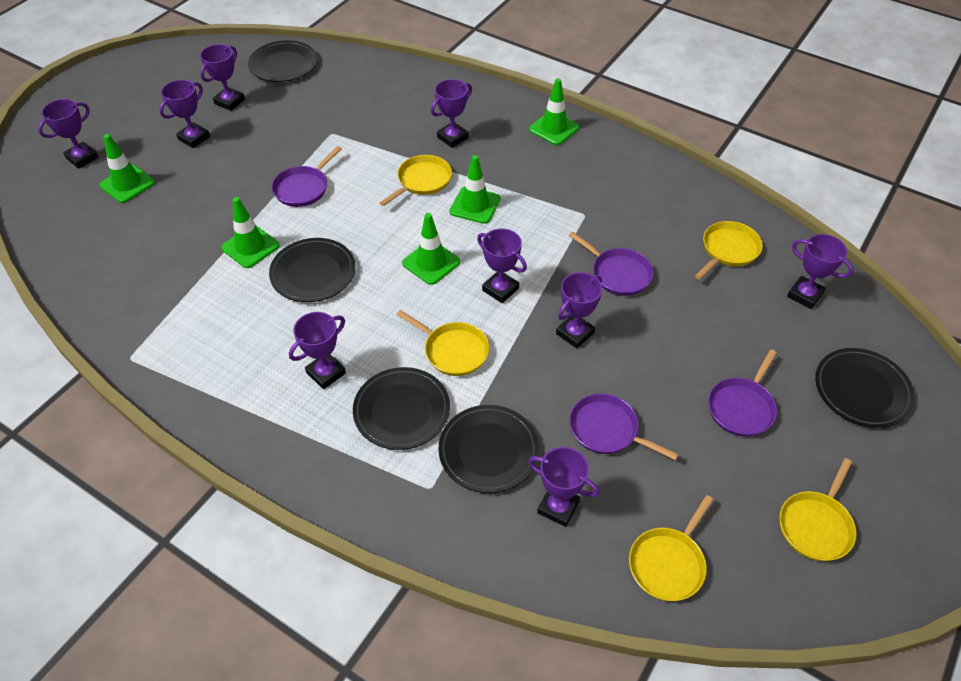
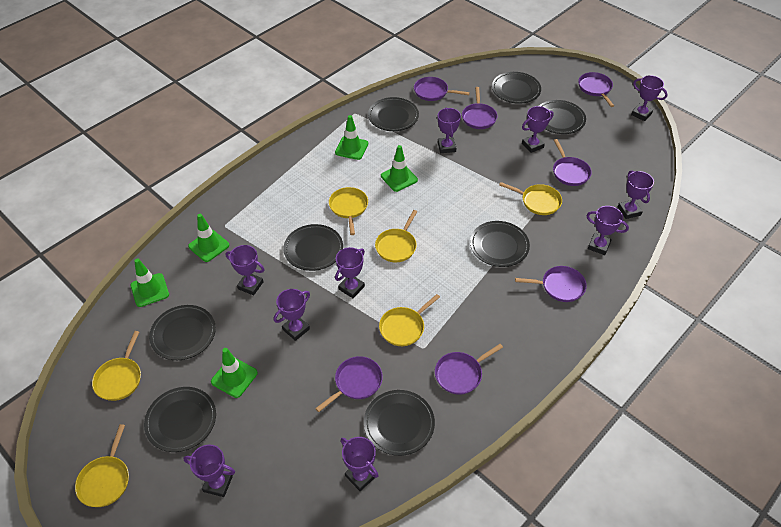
black plate: [248,40,317,82] [269,238,356,302] [353,367,450,450] [439,405,539,493] [815,348,915,428] = 5 -> [144,387,216,452] [149,305,216,360] [283,224,343,271] [364,390,435,456] [368,97,419,131] [470,221,530,267] [492,72,541,104] [539,100,586,134] = 8
purple pan: [272,146,342,207] [569,232,653,296] [569,393,679,460] [708,349,777,437] = 4 -> [315,356,383,412] [414,77,470,101] [435,344,503,395] [462,87,497,129] [515,266,587,302] [553,139,592,186] [578,72,614,107] = 7
purple trophy: [38,99,99,169] [159,80,210,148] [200,44,245,111] [289,312,346,389] [431,79,472,148] [477,228,527,303] [528,447,599,527] [556,272,602,348] [787,234,853,309] = 9 -> [183,444,235,497] [226,245,265,295] [274,289,310,341] [335,247,365,298] [341,437,379,491] [438,107,461,153] [522,106,554,153] [586,206,629,255] [618,171,654,219] [631,75,668,121] = 10
yellow pan: [380,155,452,206] [396,310,489,376] [629,495,714,601] [695,221,763,280] [779,458,857,561] = 5 -> [75,424,129,507] [92,331,141,401] [329,187,368,235] [375,210,417,262] [379,294,440,346] [499,182,562,215] = 6

